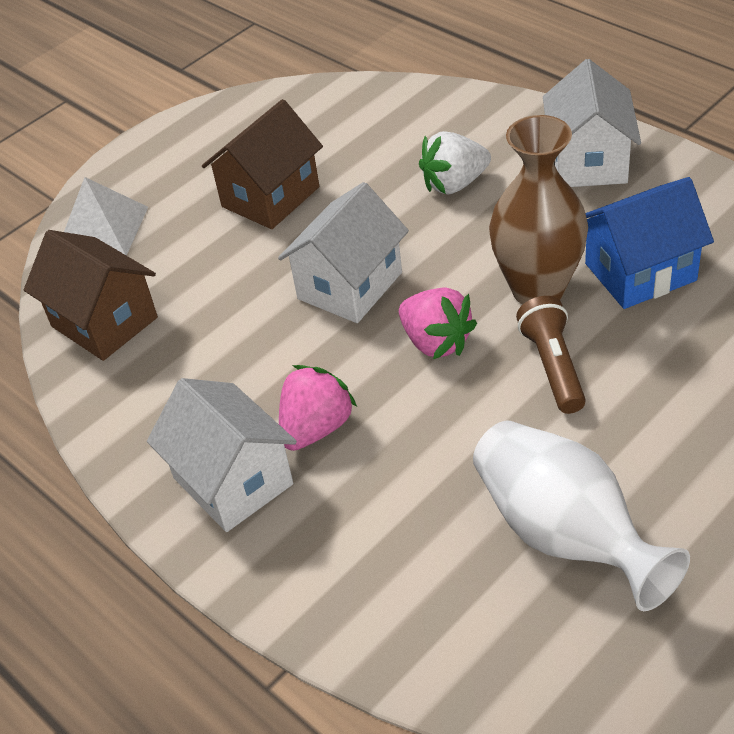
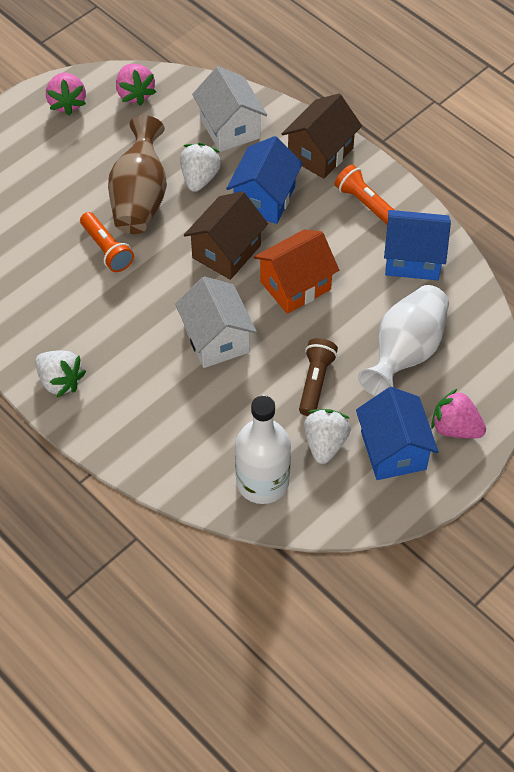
blue house: [585,177,714,309] = 1 -> [226,136,303,224] [356,387,439,480] [384,210,451,280] = 3
orange flashlight: none = 0 -> [80,212,134,272] [335,164,394,225] = 2
orange house: none = 0 -> [254,230,339,314] = 1
pink strawberry: [279,365,357,451] [399,288,477,359] = 2 -> [46,73,86,116] [116,64,156,106] [431,388,486,438] = 3
white bottle: none = 0 -> [235,395,291,504] = 1
white house: [147,378,297,532] [278,182,409,323] [543,59,641,187] = 3 -> [175,276,257,368] [192,66,267,152] = 2
white pyramid: [64,177,148,256] = 1 -> none = 0
white strawberry: [419,131,491,194] = 1 -> [35,351,86,397] [180,143,221,192] [304,409,351,464] = 3

